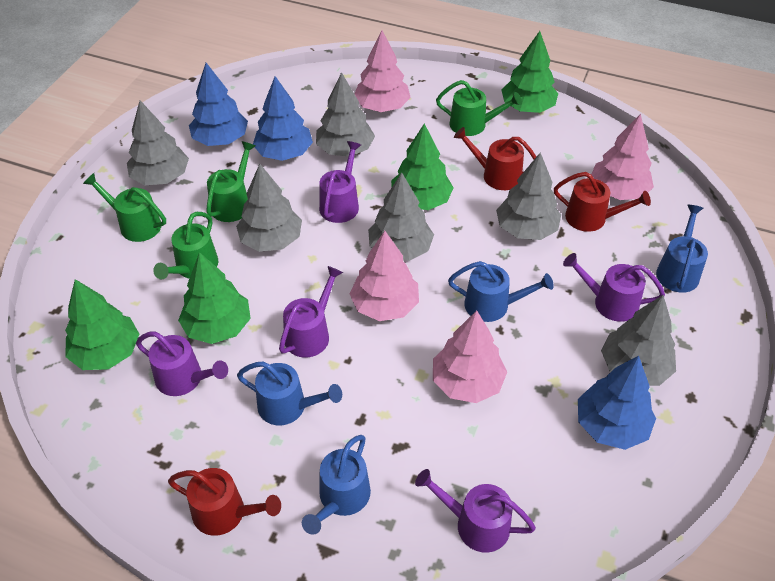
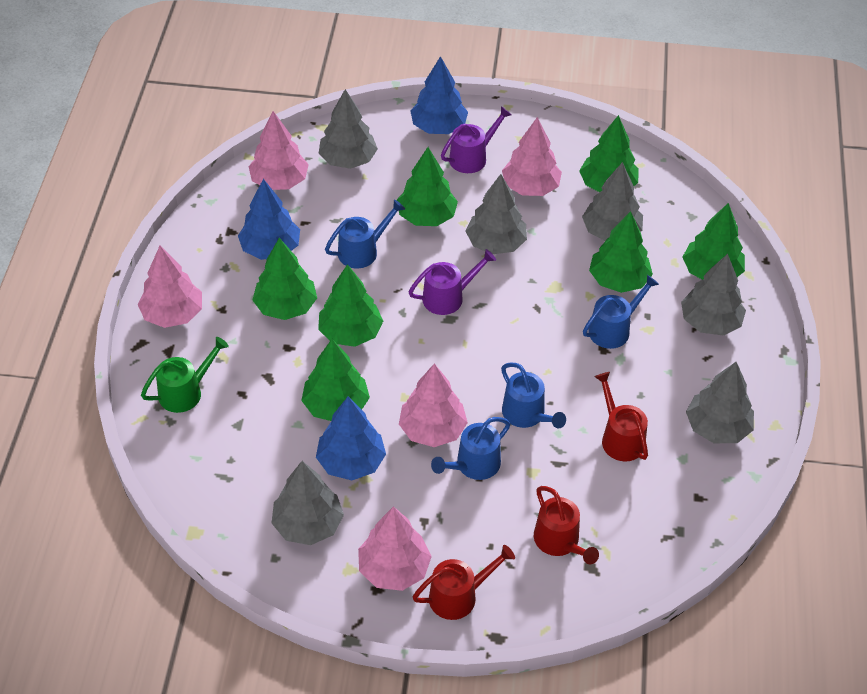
green tree: [65,279,140,370] [178,252,251,344] [391,124,454,210] [501,31,558,113] = 4 -> [253,238,317,320] [301,339,370,421] [318,264,383,347] [397,147,458,226] [579,115,639,192] [589,211,653,293] [683,203,745,280] = 7
green watering can: [83,173,166,242] [153,212,218,280] [206,141,256,222] [436,80,522,136] = 4 -> [141,337,229,413] = 1
pink tree: [350,231,419,321] [355,30,411,112] [433,310,507,403] [591,114,654,200] = 4 -> [137,246,202,328] [248,111,309,190] [358,506,432,591] [399,363,468,447] [502,117,562,196] = 5
purple watering can: [136,332,228,396] [279,266,343,358] [319,141,361,223] [415,469,536,553] [563,253,665,322] = 5 -> [409,249,496,315] [441,106,512,173] = 2

